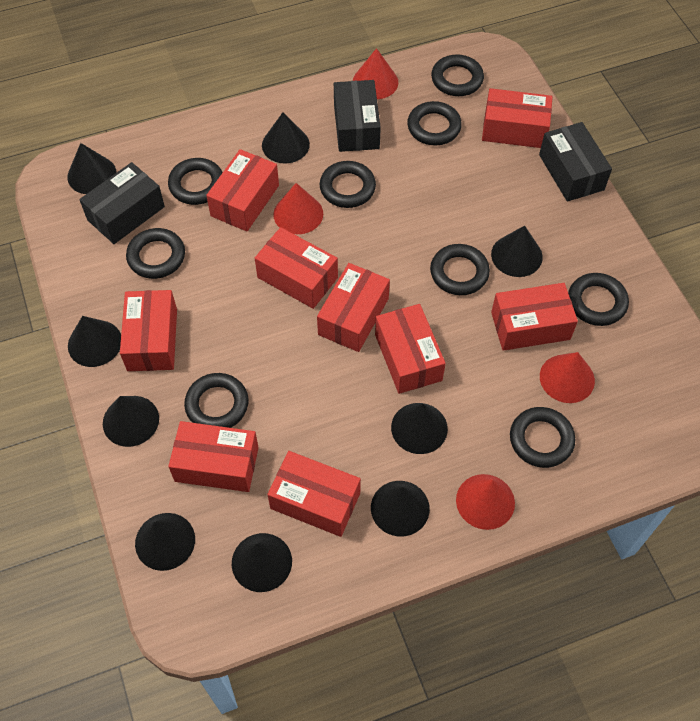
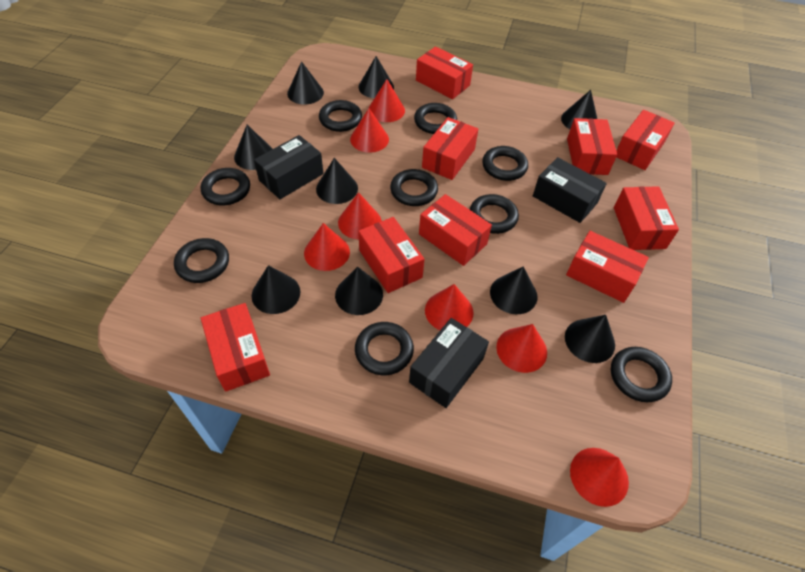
red cone: [273,183,323,234] [353,48,398,99] [456,474,515,530] [540,352,595,403] = 4 -> [304,223,350,271] [338,192,382,239] [350,108,389,153] [369,79,405,122] [425,284,474,330] [496,324,547,373] [570,448,629,507] = 7

